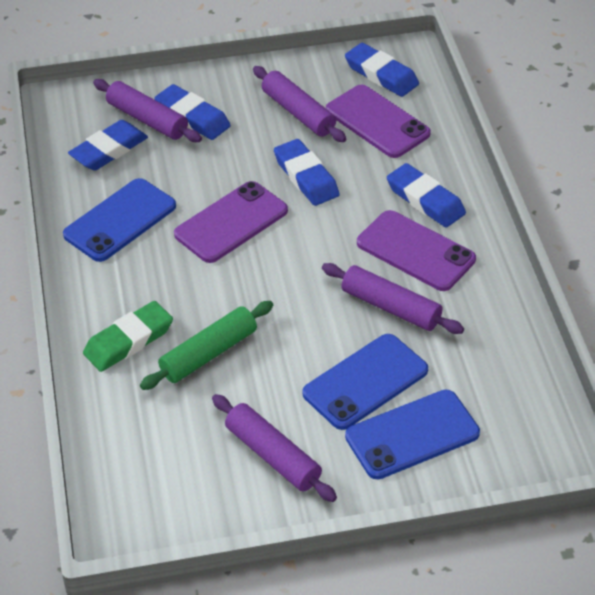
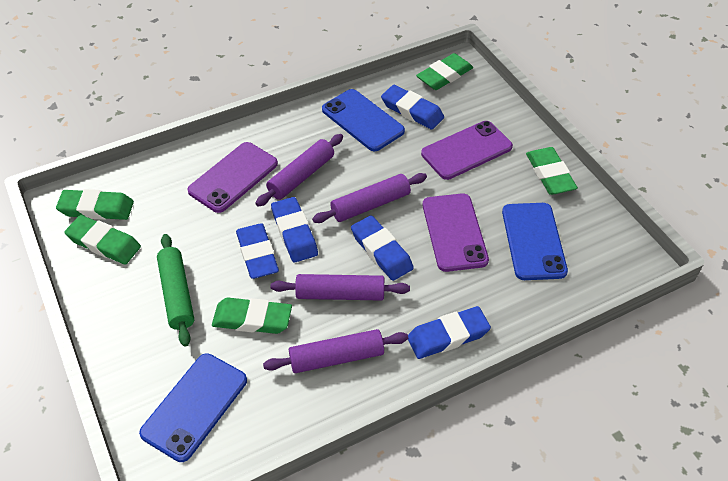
green eraser: [83,301,173,372] = 1 -> [56,189,134,220] [64,215,141,264] [212,298,292,334] [416,53,473,90] [526,147,578,195] = 5

